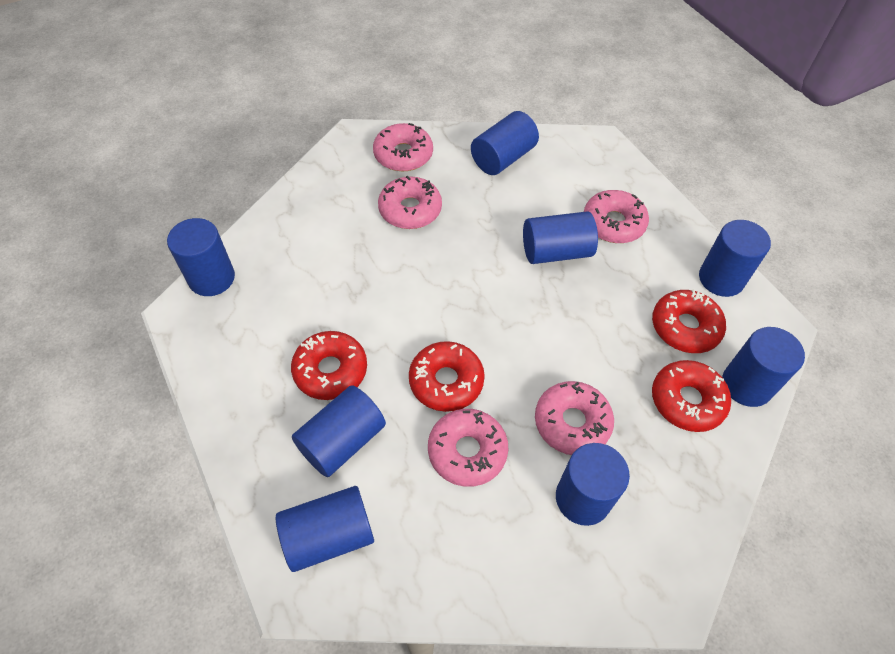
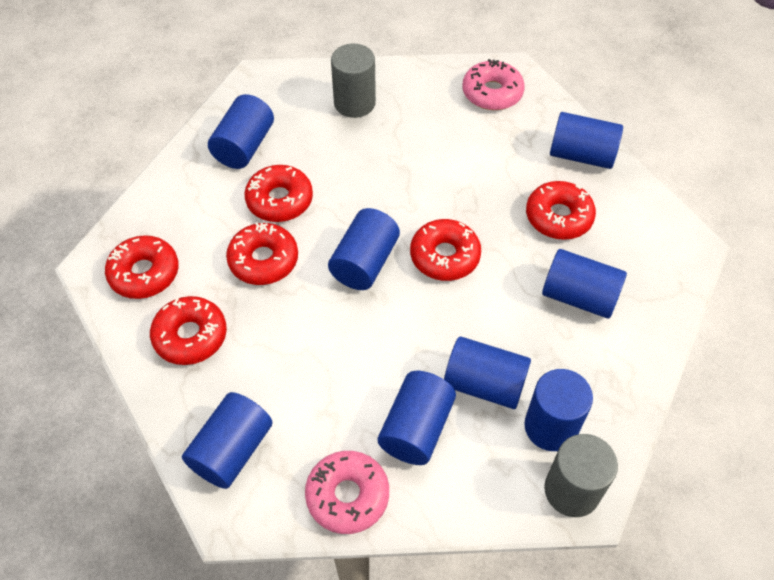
grey cylinder: none = 0 -> [331,44,376,118] [544,434,618,517] = 2
pink donut: [373,123,433,171] [378,176,442,229] [428,409,508,487] [535,381,614,455] [584,190,649,243] = 5 -> [305,451,389,534] [462,59,525,110] = 2
red donut: [291,331,367,400] [409,341,485,412] [652,289,726,353] [652,360,731,432] = 4 -> [105,235,179,299] [150,296,227,365] [226,222,298,285] [244,165,313,222] [410,219,481,281] [526,181,596,240] = 6

